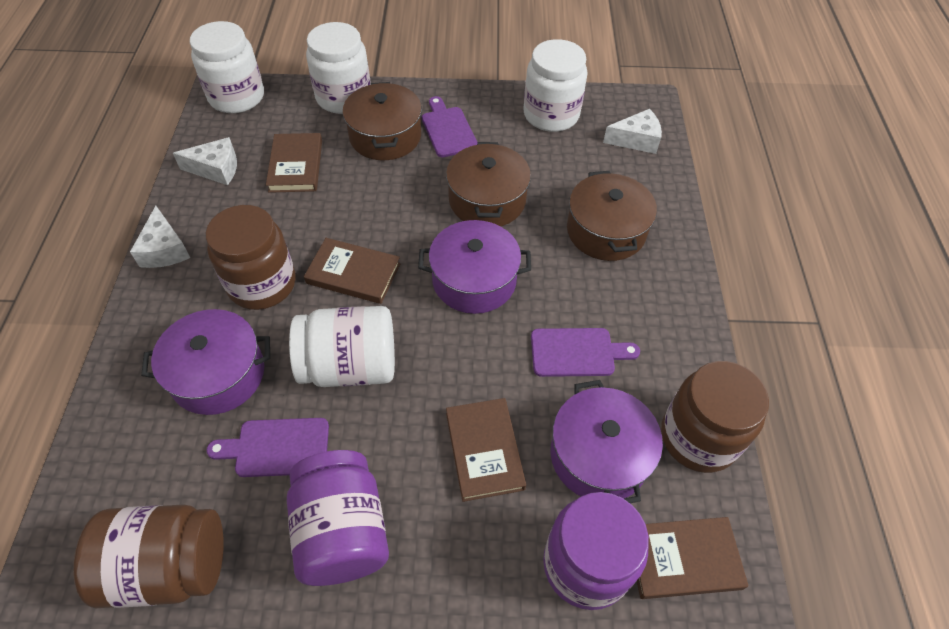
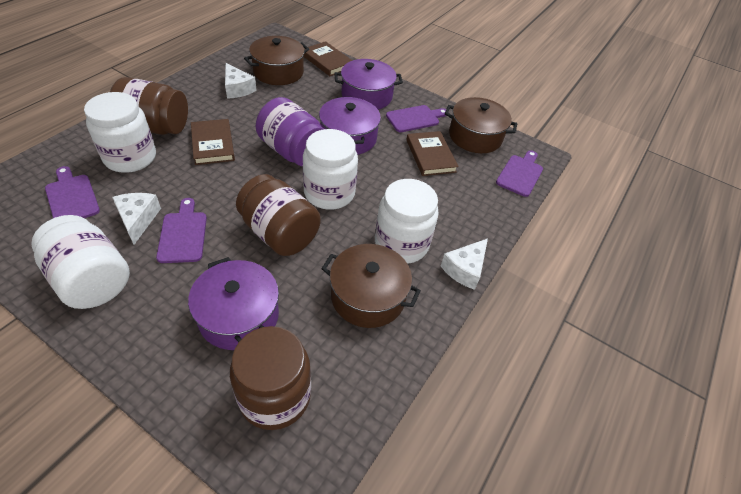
brown book: [266,133,322,193] [304,238,400,304] [446,398,526,502] [637,517,749,599] = 4 -> [191,119,235,165] [303,41,353,76] [406,131,459,176] = 3
purple cutting board: [207,418,329,477] [422,96,478,157] [531,328,640,377] = 3 -> [45,166,100,218] [156,198,207,263] [386,105,446,132] [496,150,543,197] = 4
purple jar: [287,450,389,586] [543,492,649,610] = 2 -> [256,97,324,167] = 1

